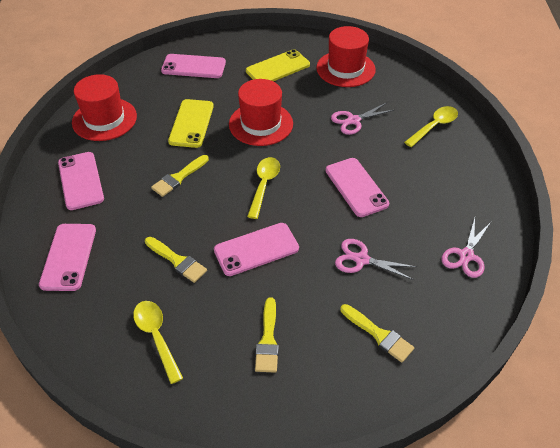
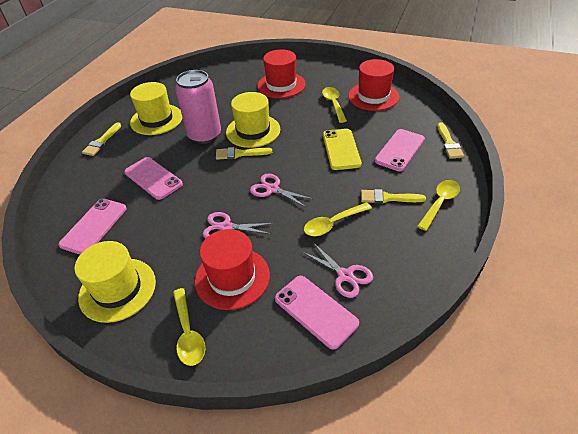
pink can: none = 0 -> [175,70,221,144] = 1
pink phone: [39,224,96,291] [58,152,104,210] [161,54,226,78] [214,223,299,276] [326,158,389,217] = 5 -> [58,199,127,255] [124,157,183,200] [275,276,359,350] [375,129,425,172] = 4
yellow hat: none = 0 -> [75,241,156,323] [130,82,182,135] [226,92,280,148] = 3
yellow phone: [168,99,214,148] [246,49,310,81] = 2 -> [323,129,362,170] = 1
yellow spoon: [133,301,183,384] [247,157,280,219] [404,106,458,147] = 3 -> [173,288,205,366] [304,202,372,236] [322,87,347,123] [417,180,460,231] = 4

